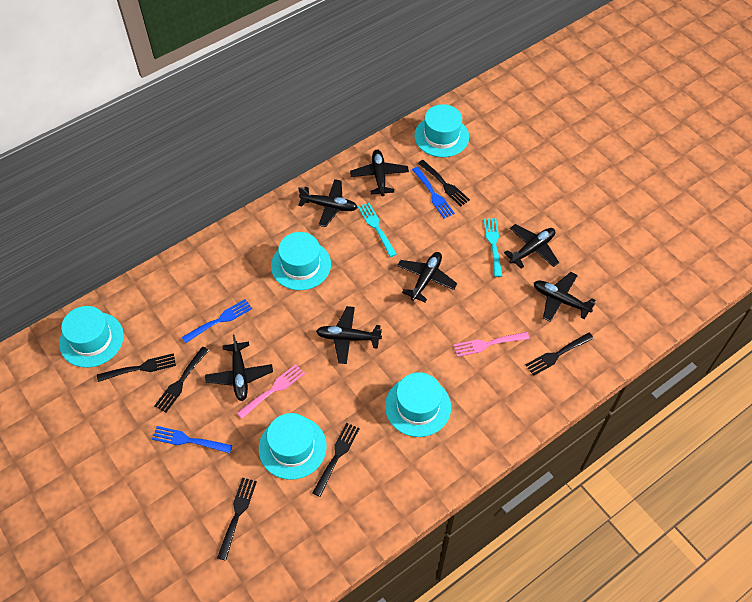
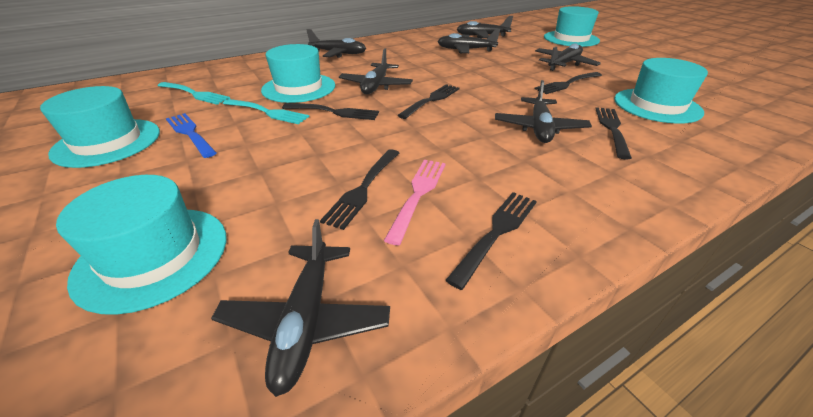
blue fork: [152,426,232,454] [182,299,252,343] [412,167,455,218] = 3 -> [166,113,217,158] = 1
pink fork: [237,364,305,419] [454,332,530,357] = 2 -> [384,160,446,245] = 1

